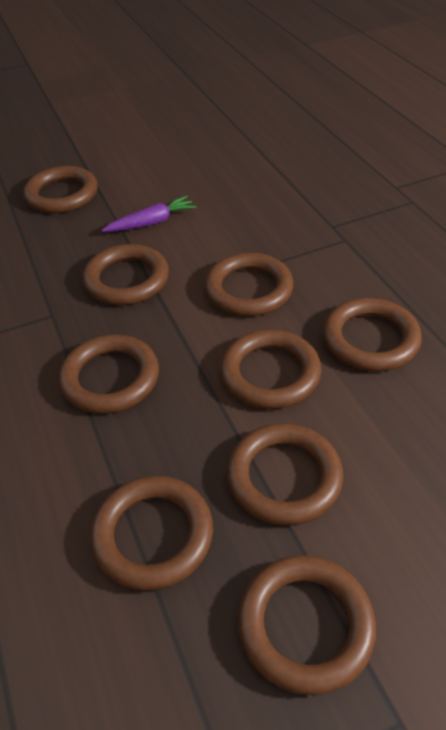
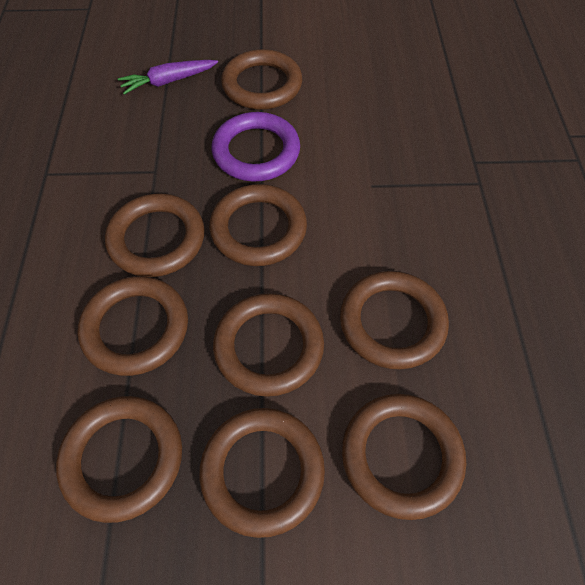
purple ring: none = 0 -> [211,112,300,182] = 1

